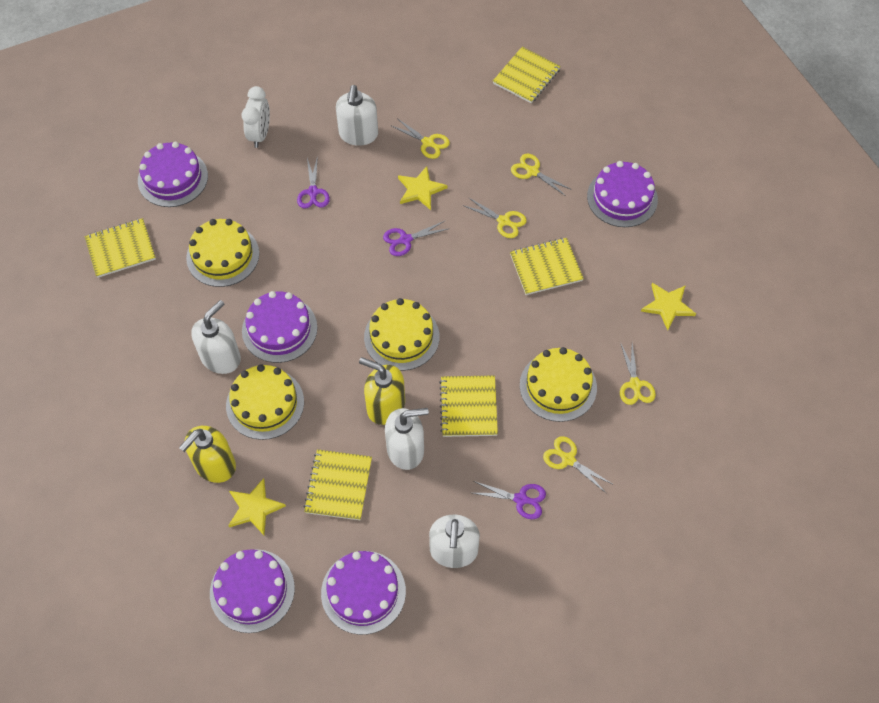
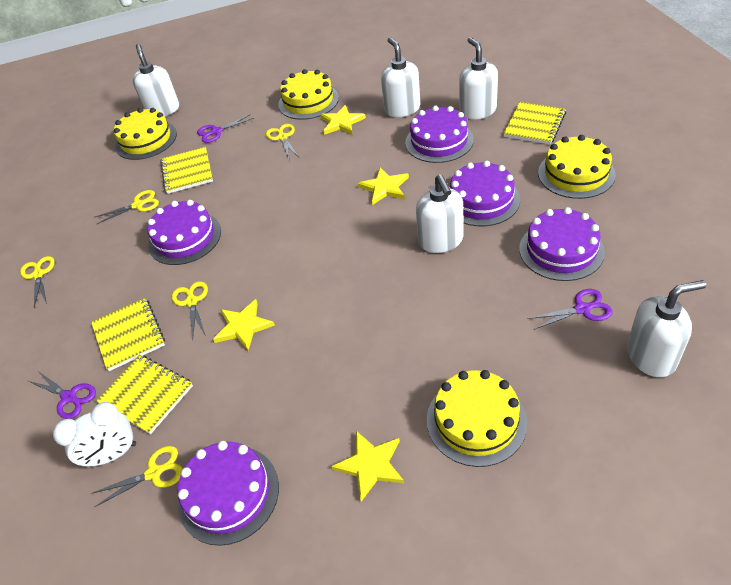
white soap dispenser: [191,300,241,374] [336,85,378,146] [385,408,429,470] [429,515,480,568] = 4 -> [133,44,179,116] [381,37,420,117] [416,174,463,253] [459,37,498,120] [627,280,706,377] = 5
yellow notebook: [85,218,156,278] [303,449,372,520] [439,375,498,437] [493,47,561,103] [510,238,584,295] = 5 -> [91,298,165,371] [96,355,193,434] [160,147,213,194] [503,102,566,145] = 4
yellow soap dispenser: [179,426,236,483] [359,357,405,425] = 2 -> none = 0
yellow star: [228,478,286,535] [398,166,447,210] [641,283,696,330] = 3 -> [213,299,275,351] [320,105,366,135] [331,431,404,502] [357,167,409,205] = 4

